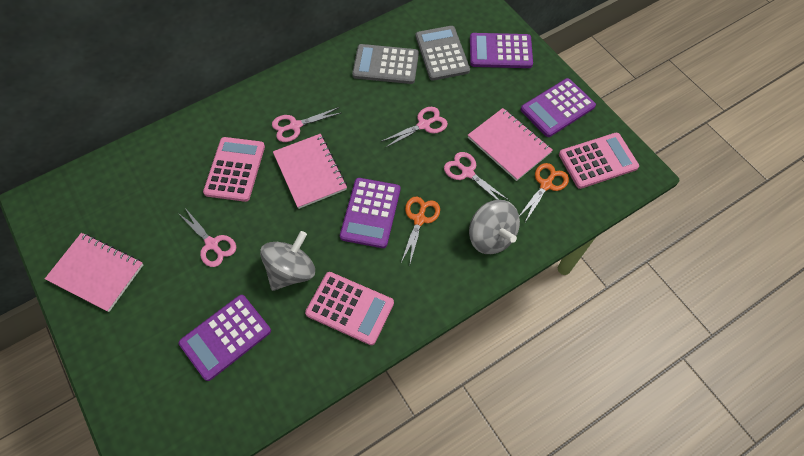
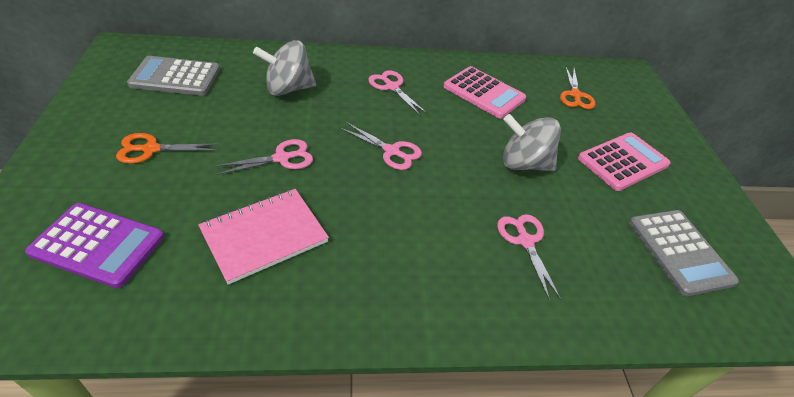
pink calculator: [203,137,265,202] [305,272,394,345] [559,133,639,189] = 3 -> [444,66,526,118] [578,132,671,191] = 2
pink notebook: [45,233,143,312] [273,134,347,209] [468,108,553,181] = 3 -> [198,189,329,285] = 1
purple calculator: [179,295,271,381] [340,178,400,248] [470,33,533,68] [521,78,596,137] = 4 -> [25,203,164,288] = 1

